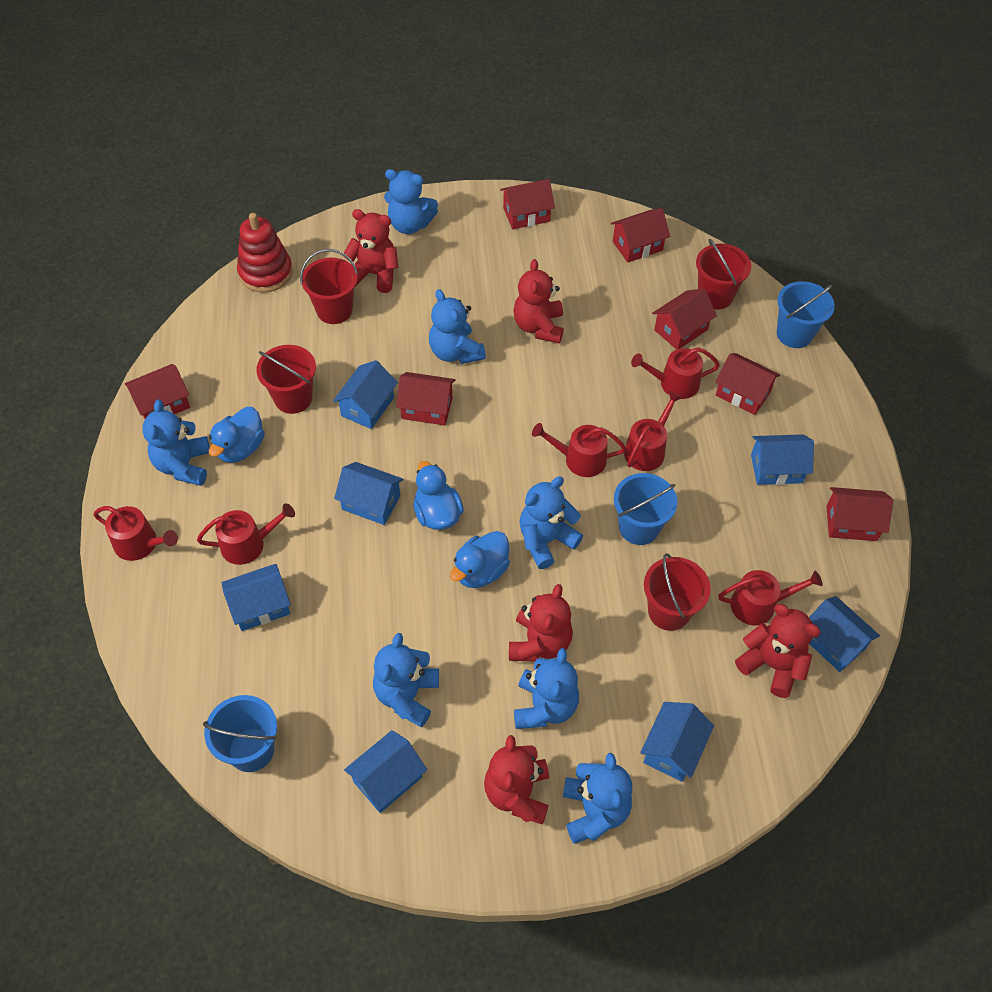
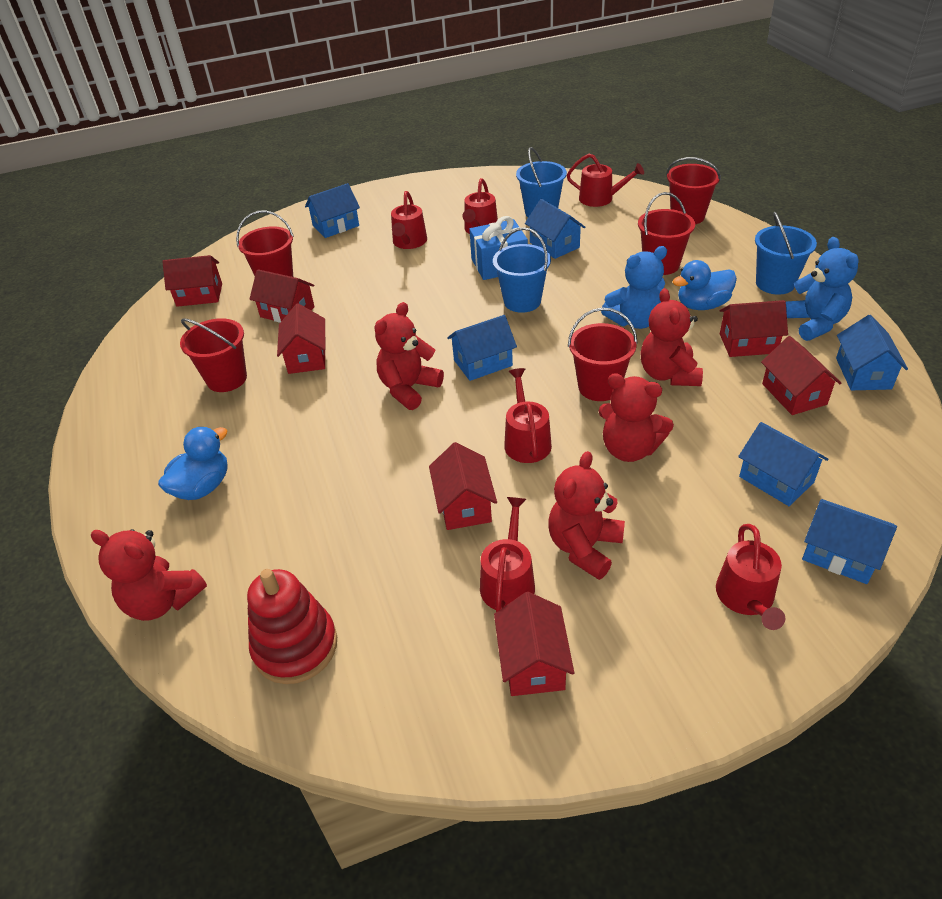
blue duck: [209,407,265,463] [413,461,464,530] [450,531,510,588] = 3 -> [158,427,228,500] [672,260,737,310] = 2
blue gift: none = 0 -> [469,216,528,280] = 1
blue house: [222,564,291,631] [333,360,398,429] [334,462,403,525] [344,730,427,813] [640,702,714,782] [751,434,814,485] [809,596,880,672] = 7 -> [305,183,360,238] [447,315,517,381] [525,199,585,259] [738,422,828,506] [802,499,897,584] [836,315,908,390] = 6
blue teddy bear: [142,399,210,486] [373,633,439,727] [384,169,438,234] [429,289,486,364] [514,648,579,729] [519,476,583,569] [563,753,632,844] = 7 -> [601,246,667,329] [786,237,859,341] = 2
red bucket: [256,345,316,414] [300,249,358,324] [644,553,711,631] [696,239,751,310] = 4 -> [180,318,247,392] [236,210,294,277] [568,307,637,401] [638,192,695,275] [666,157,721,224] = 5

